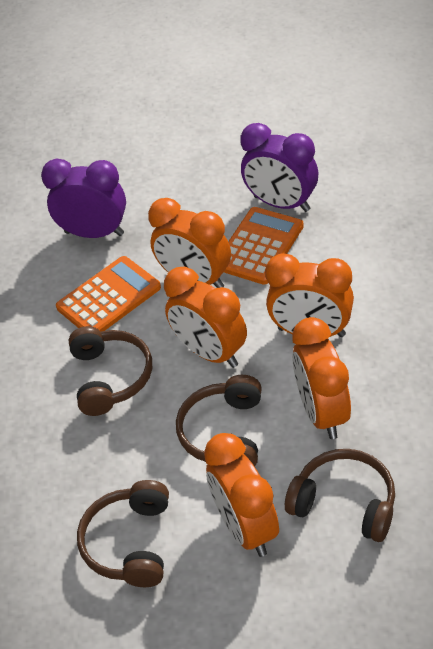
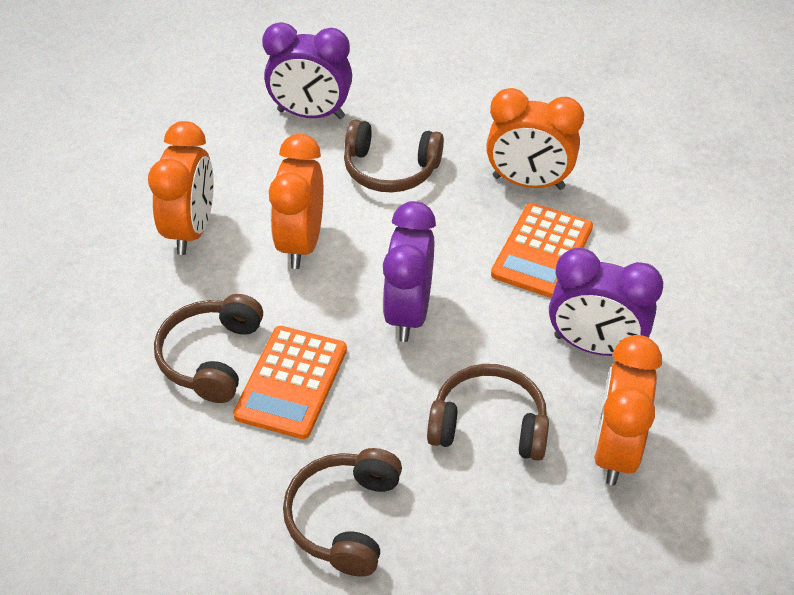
orange clock: [148,198,231,288] [164,267,247,368] [204,433,279,557] [265,253,354,337] [292,317,351,439] = 5 -> [148,121,214,255] [269,134,323,269] [486,88,584,190] [593,335,662,485] = 4
purple clock: [41,159,126,238] [240,123,318,212] = 2 -> [262,22,352,119] [382,201,436,342] [549,248,663,356] = 3

